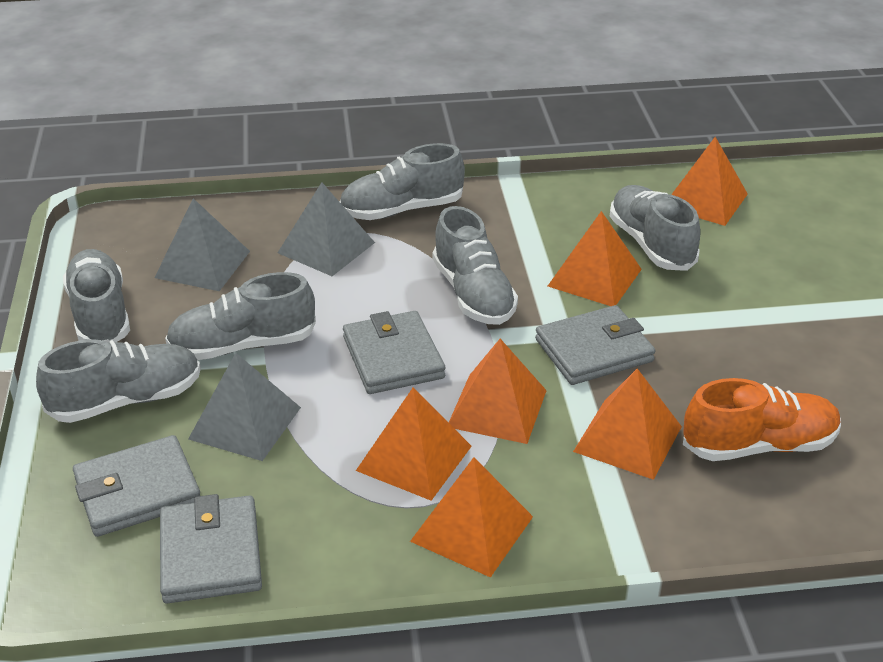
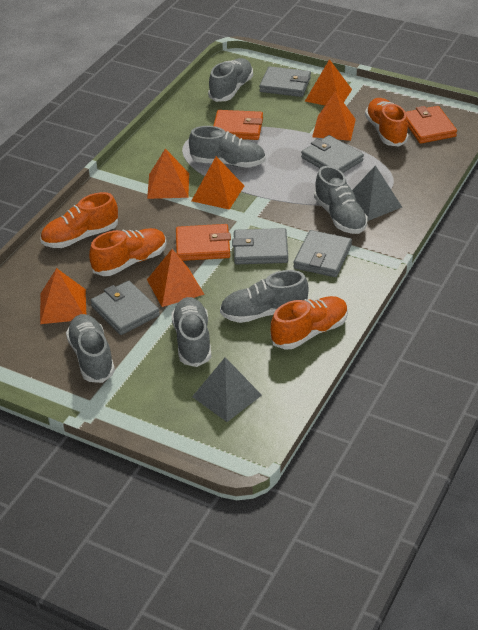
grey pyramid: [155,198,250,291] [188,353,301,461] [278,182,375,276] = 3 -> [192,357,262,422] [352,165,402,221] = 2
grey wallet: [73,435,200,537] [160,494,262,604] [343,311,445,394] [535,305,655,385] = 4 -> [90,281,160,335] [232,228,288,264] [259,66,311,97] [293,230,352,277] [301,135,364,173] = 5
orange shoe: [683,378,841,461] = 1 -> [40,192,118,248] [89,228,167,276] [271,296,348,349] [365,98,409,146] = 4
orange wallet: none = 0 -> [176,224,231,261] [213,110,263,140] [406,106,457,144] = 3

